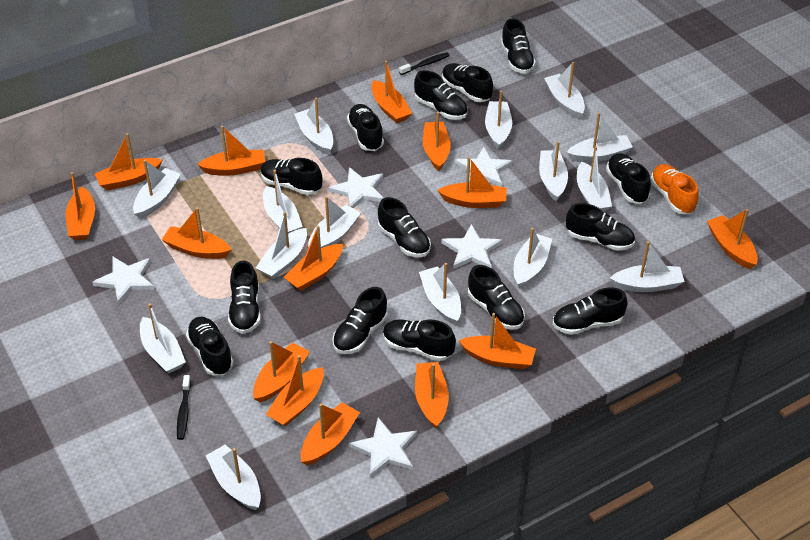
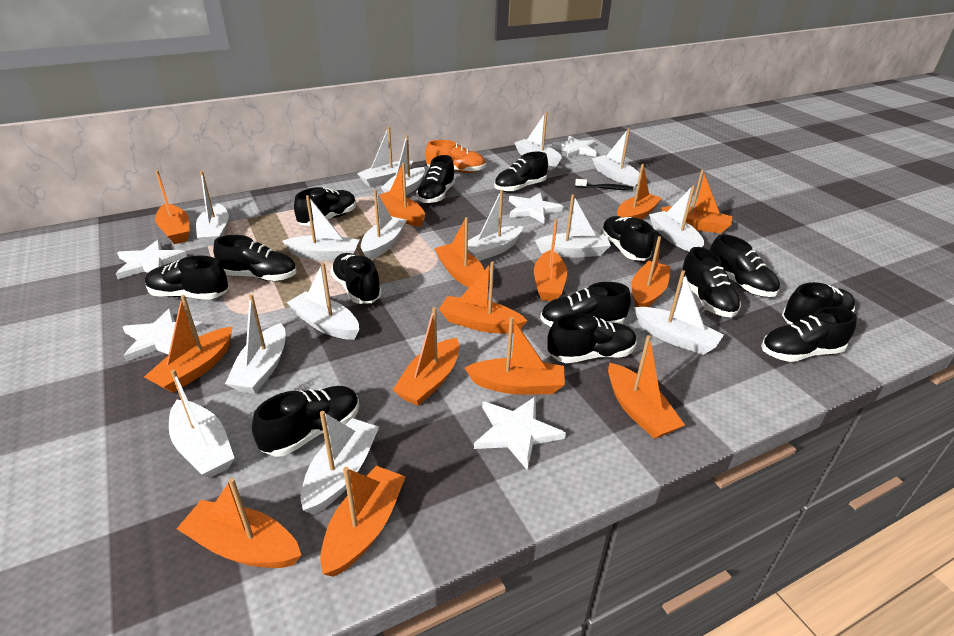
black toothbrush: [177,375,191,440] [399,52,450,75] = 2 -> [575,179,633,190] = 1

